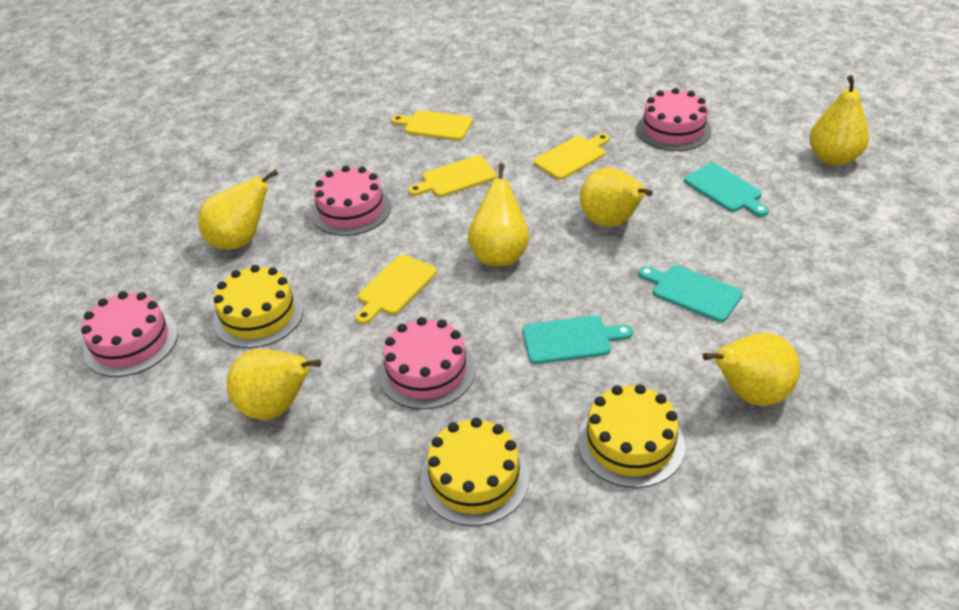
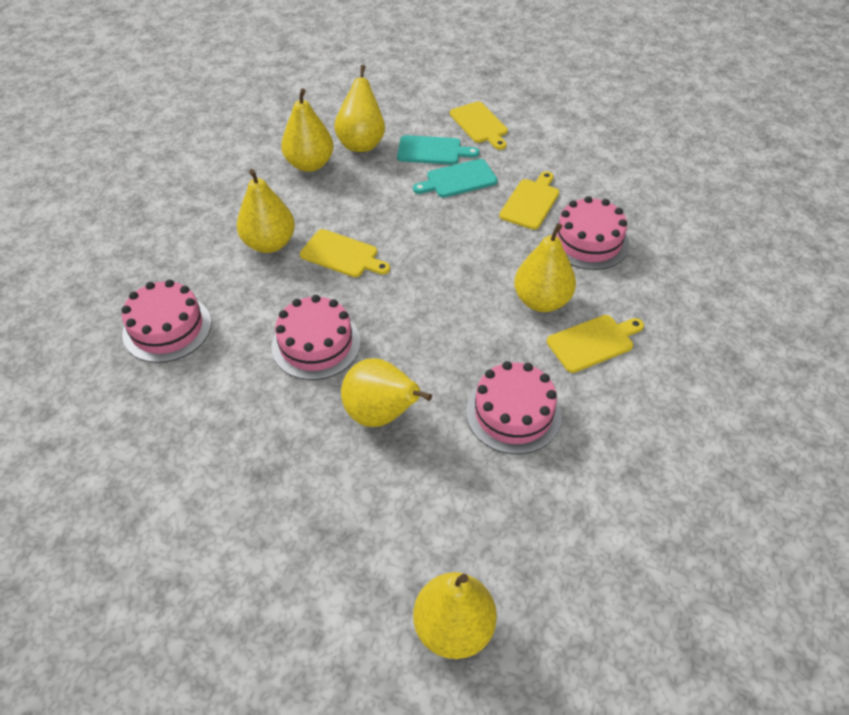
turquoise cutting board: [523,316,633,364] [638,265,743,322] [684,163,769,217] = 3 -> [397,135,479,165] [413,159,498,198] = 2
yellow cake: [213,265,304,348] [421,417,529,526] [578,384,685,488] = 3 -> none = 0

